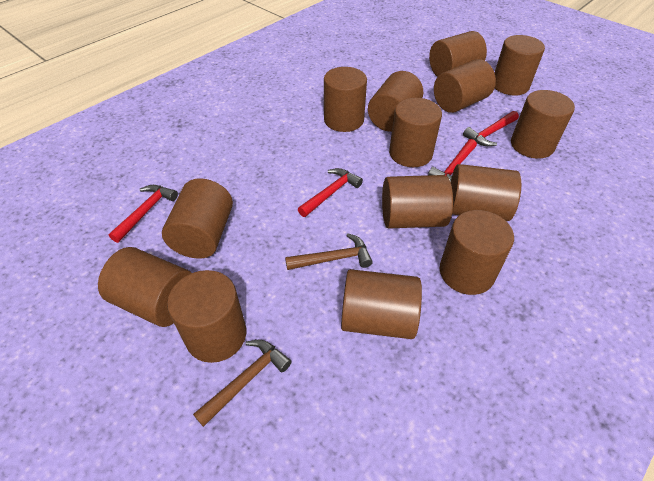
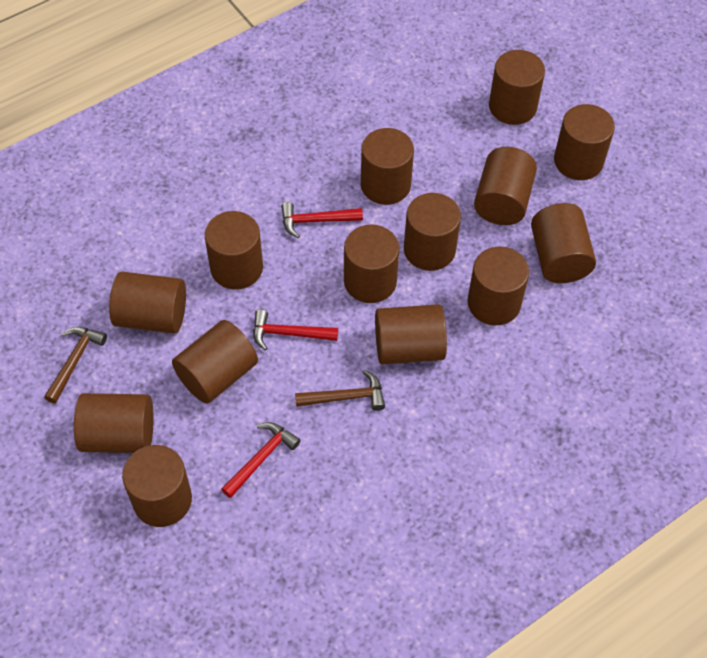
red hammer: [108,185,178,243] [298,168,363,217] [428,139,477,182] [463,111,519,146] = 4 -> [221,422,301,498] [253,310,338,350] [281,202,363,238] = 3

